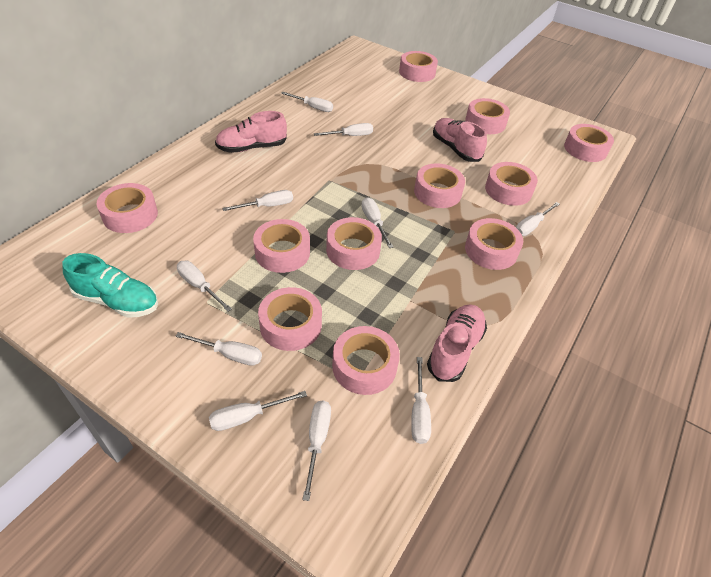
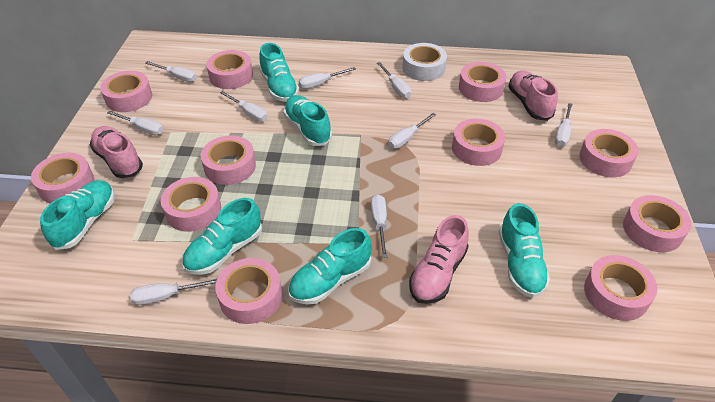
turquoise shoe: [62,253,158,318] = 1 -> [40,180,115,250] [182,198,262,275] [259,43,299,102] [283,95,332,146] [288,228,372,304] [499,203,550,298] = 6
white screwdriver: [176,332,262,366] [177,261,232,312] [209,391,307,431] [222,190,293,211] [281,92,333,112] [302,400,331,501] [314,123,373,136] [361,197,393,248] [411,357,431,444] [516,202,560,236] = 10 -> [107,111,163,135] [130,279,217,305] [145,61,197,82] [220,91,268,122] [299,67,356,89] [371,194,387,258] [377,62,411,98] [388,113,436,149] [555,103,572,147] = 9
white tape: none = 0 -> [402,43,447,81] = 1

